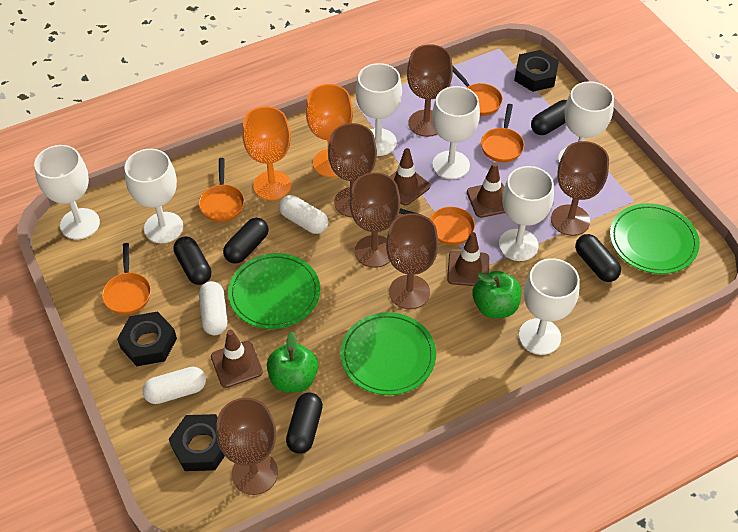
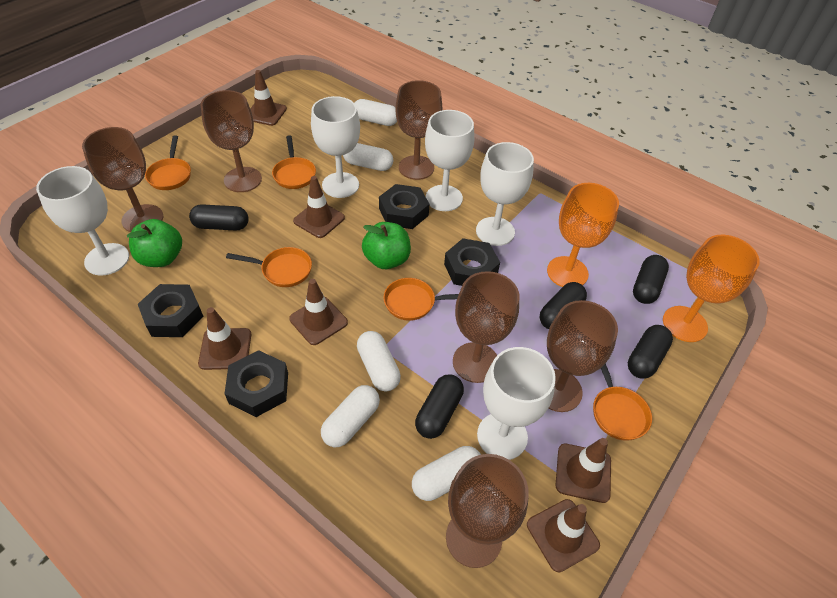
black nut: [117,311,177,366] [169,414,225,471] [514,50,559,92] = 3 -> [138,284,203,337] [224,350,288,417] [379,184,429,229] [444,238,500,286] = 4
brown traffic cone: [211,330,263,388] [390,148,430,205] [447,232,489,286] [467,162,505,218] = 4 -> [198,307,251,370] [250,70,287,126] [289,279,348,345] [293,176,345,238] [527,499,600,572] [556,438,611,503] = 6
green plate: [228,253,320,329] [340,312,436,395] [610,203,700,274] = 3 -> none = 0
white capsule: [142,367,206,404] [199,281,228,335] [279,195,328,234] = 3 -> [321,385,380,447] [343,143,393,171] [355,99,397,126] [357,331,401,391] [412,446,481,501] = 5
white goblet: [34,145,100,240] [124,149,183,243] [356,63,402,156] [432,86,480,179] [499,166,554,261] [519,258,580,355] [558,81,614,162] = 7 -> [36,166,129,276] [311,96,360,198] [425,110,474,211] [476,142,534,246] [477,347,556,460] = 5

